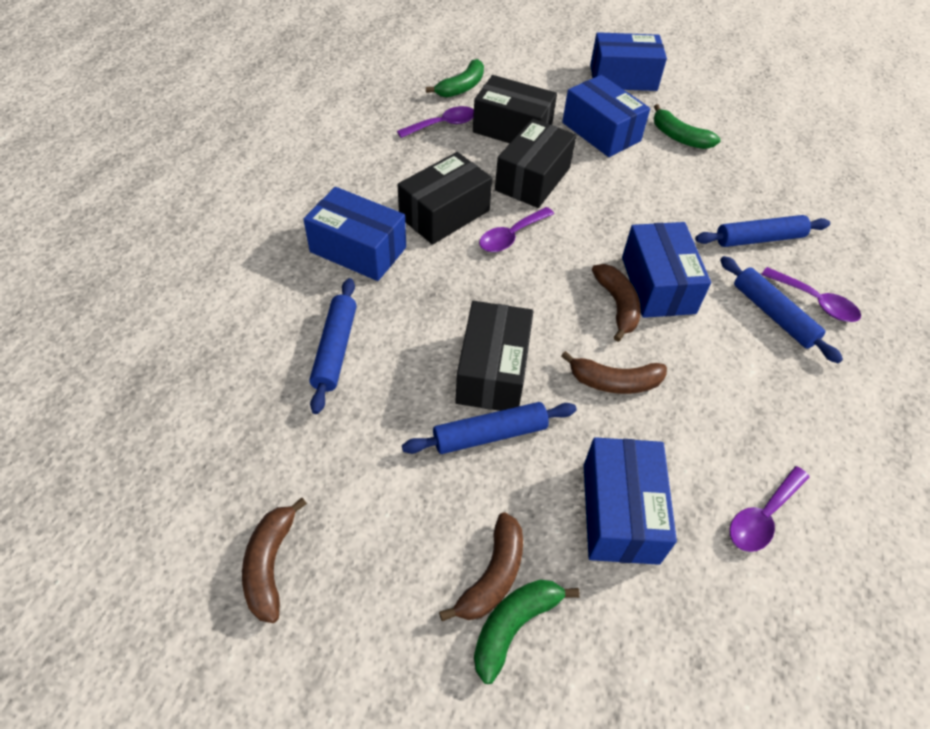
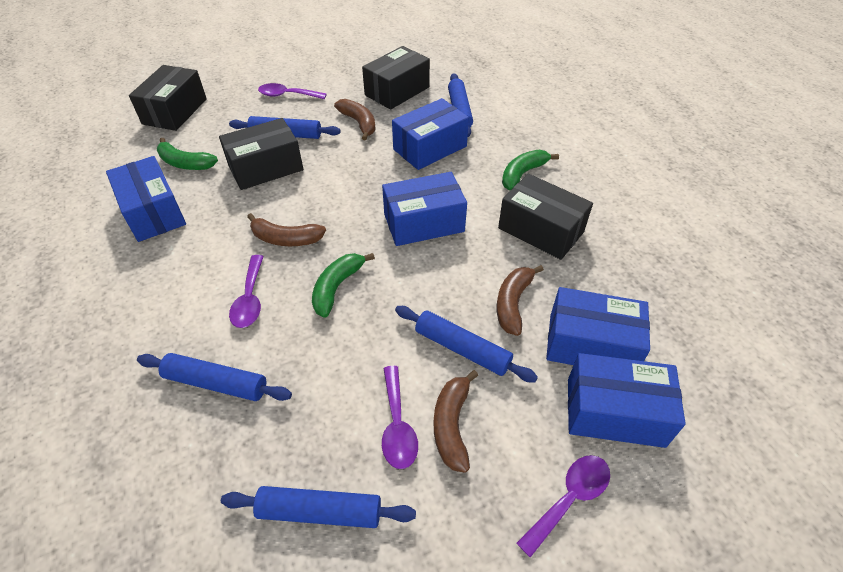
blue rolling pin: [309,278,357,414] [402,402,577,454] [695,215,830,247] [720,256,843,363] = 4 -> [137,353,292,401] [221,486,416,528] [229,116,340,139] [395,306,538,382] [448,73,473,137] = 5

